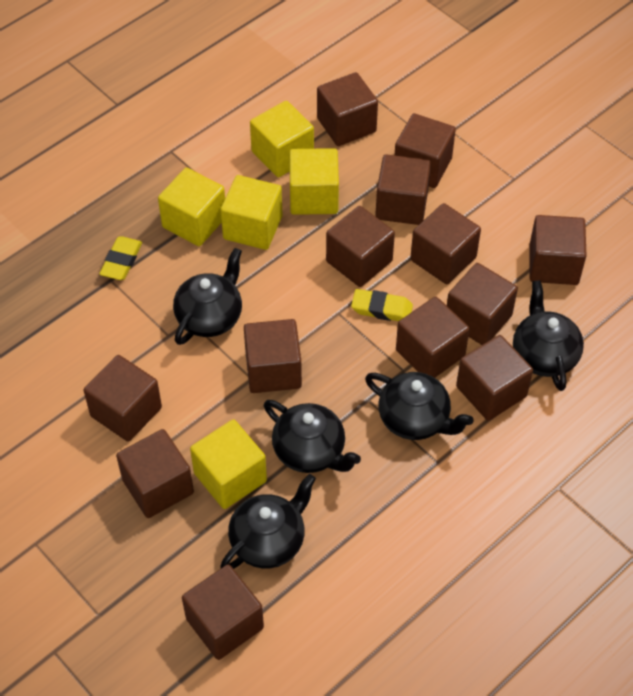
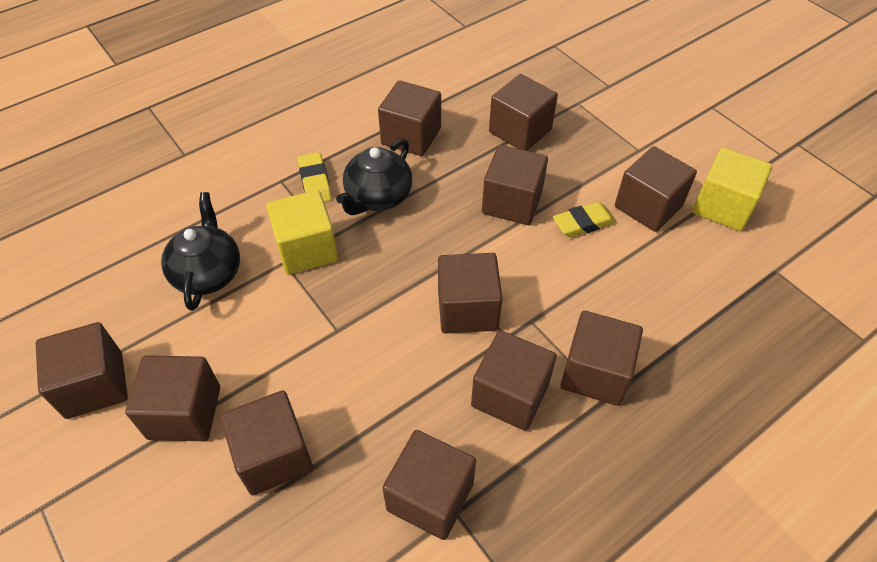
black teapot: [173,248,242,345] [220,474,316,569] [264,400,361,473] [365,372,474,440] [513,280,584,391] = 5 -> [161,192,240,311] [336,139,412,215] = 2
brown cube: [84,355,162,442] [116,429,194,518] [182,564,264,660] [244,319,302,393] [317,72,378,146] [326,206,395,287] [375,154,431,225] [395,113,456,188] [396,297,470,378] [410,203,481,284] [447,263,518,345] [456,335,533,421] [529,215,587,285] = 13 -> [36,322,128,419] [125,355,220,441] [220,391,313,495] [378,80,441,156] [382,430,476,540] [438,253,503,334] [471,330,557,431] [482,145,548,225] [489,74,558,151] [560,311,643,406] [615,146,697,232] = 11
yellow cube: [158,168,225,246] [190,419,267,509] [220,175,282,250] [250,101,314,177] [289,148,339,215] = 5 -> [266,190,338,274] [692,147,773,231] = 2

